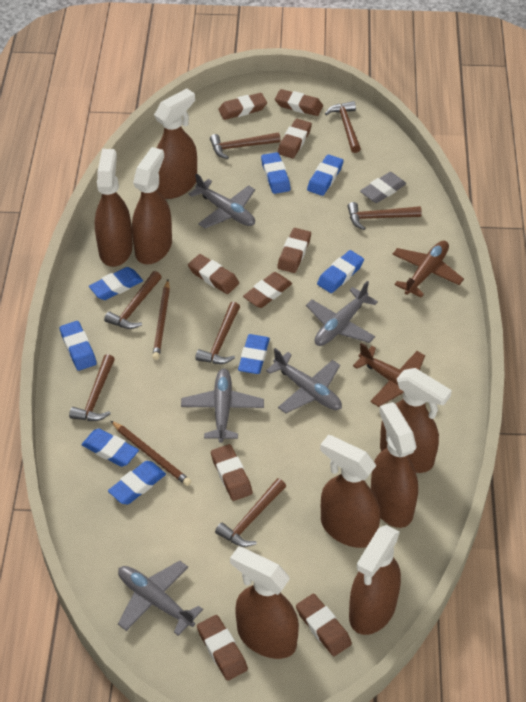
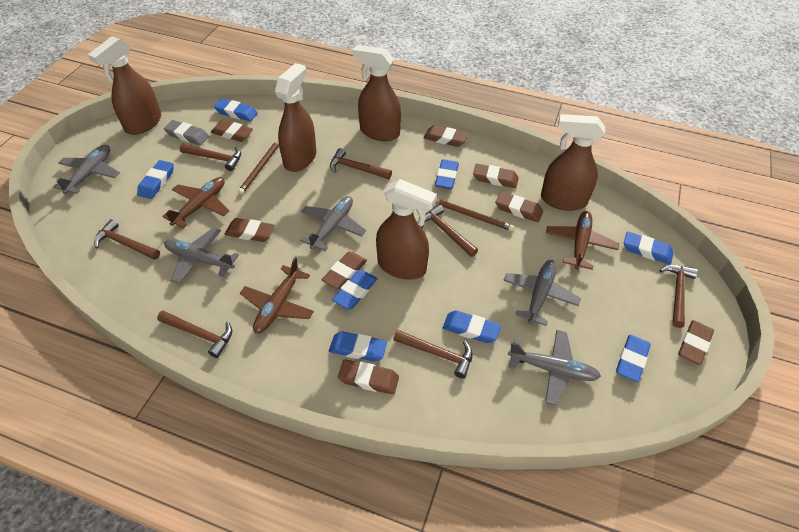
brown eraser: [188,254,239,294] [197,615,248,681] [211,444,253,501] [218,93,267,120] [243,272,292,308] [275,89,323,116] [277,228,311,273] [278,119,312,158] [296,594,352,656] = 9 -> [211,120,253,142] [224,218,275,242] [322,251,367,289] [338,359,399,395] [424,125,468,147] [473,164,519,188] [495,192,543,222] [678,320,714,365] = 8
brown plane: [353,343,425,407] [392,241,464,298] = 2 -> [162,177,229,228] [240,257,314,334] [546,211,619,270] = 3
brown spray bottle: [95,149,133,267] [132,147,172,264] [154,88,197,199] [230,547,299,659] [320,435,380,548] [349,525,401,635] [371,402,418,528] [380,368,452,473] = 8 -> [88,36,161,135] [275,63,317,172] [353,45,401,141] [376,179,437,280] [541,114,605,211] = 5

